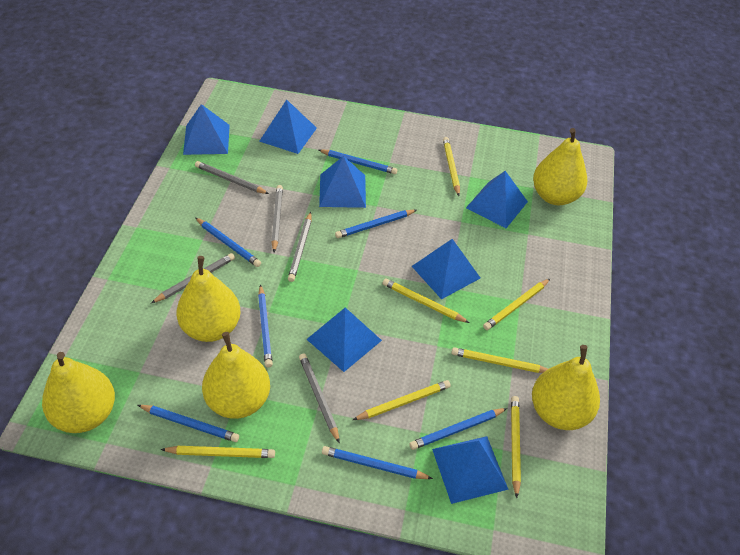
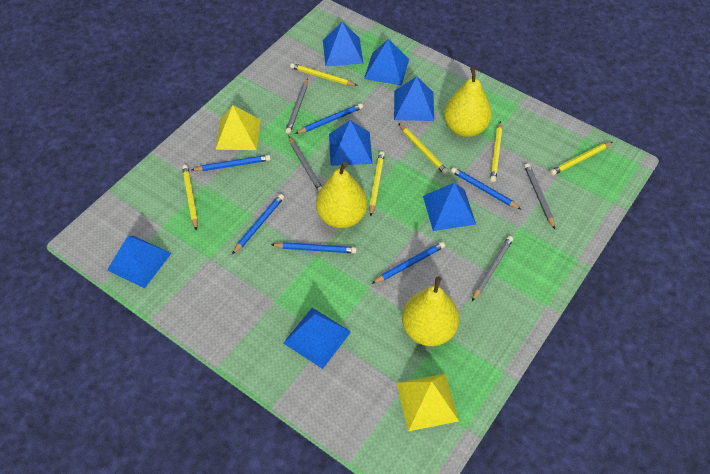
blue pencil: [138,405,239,442] [195,218,261,267] [258,284,273,368] [319,149,397,174] [322,446,433,479] [335,210,417,238] [409,408,507,450] = 7 -> [191,155,271,171] [232,194,284,254] [271,242,357,253] [295,103,363,134] [371,242,445,284] [451,167,522,210] = 6
grey pencil: [151,253,235,303] [195,161,269,194] [271,185,283,252] [288,212,311,282] [299,353,340,444] = 5 -> [285,78,308,134] [289,136,322,192] [472,236,513,301] [524,163,555,229] = 4
yellow pear: [42,352,115,433] [176,256,241,342] [202,332,270,419] [532,345,600,430] [533,128,587,205] = 5 -> [316,161,367,228] [402,276,459,346] [444,67,492,137] = 3
yellow pencil: [160,446,275,458] [353,380,451,420] [382,279,470,323] [443,137,460,196] [451,347,548,373] [483,279,550,330] [511,396,521,498] = 7 -> [182,165,198,231] [290,63,358,86] [369,151,385,217] [398,123,449,175] [490,121,502,182] [550,142,612,175] = 6
yellow pyramid: none = 0 -> [215,105,261,150] [396,374,459,431] = 2

